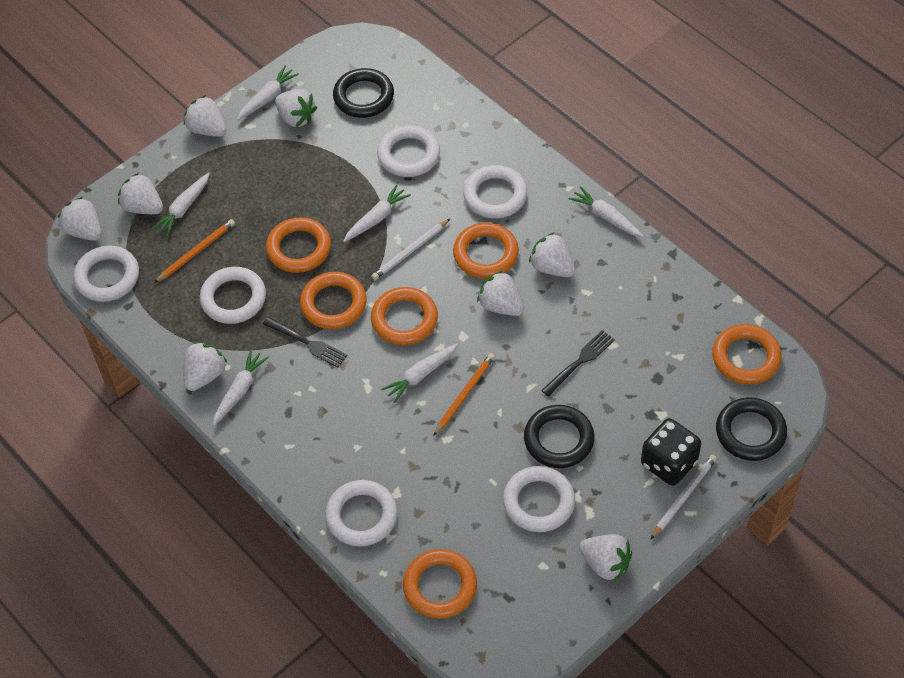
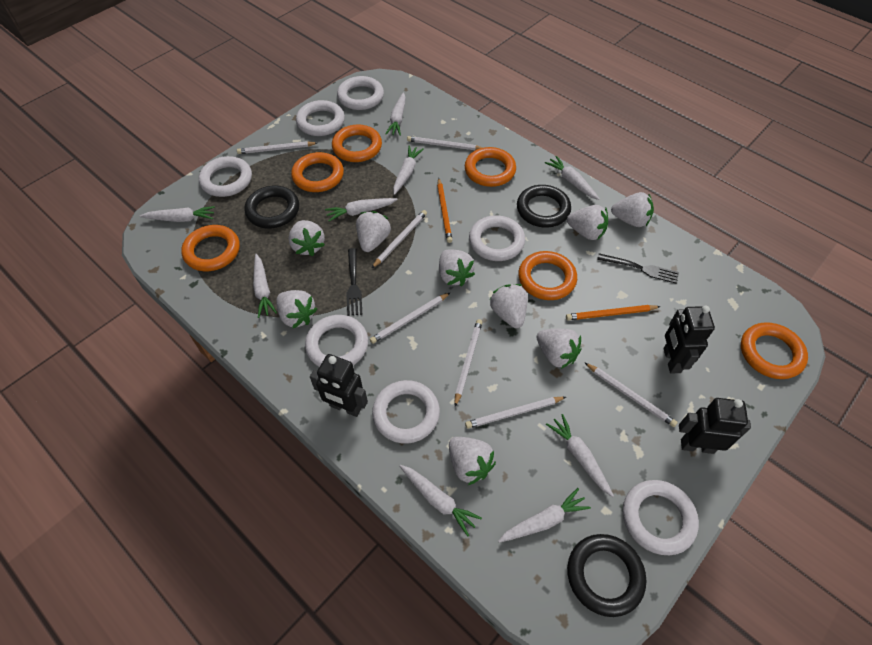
black dice: [641,418,701,486] = 1 -> none = 0
black robot: none = 0 -> [310,354,368,417] [663,306,715,373] [679,398,751,454] = 3
white carrot: [152,172,210,236] [213,350,269,425] [237,66,299,120] [343,185,411,242] [381,343,458,403] [569,186,644,237] = 6 -> [140,206,215,222] [253,254,277,318] [325,198,398,221] [386,92,406,136] [393,145,424,195] [400,465,482,537] [498,488,591,543] [545,156,600,200] [546,414,614,497] = 9
white pencil: [371,219,450,280] [650,455,717,540] = 2 -> [237,141,317,154] [370,292,451,344] [372,210,427,268] [407,136,483,150] [454,319,483,406] [465,397,566,429] [585,363,678,427] = 7
white ring: [73,245,139,302] [200,267,266,324] [325,480,398,547] [377,125,440,177] [463,165,527,219] [503,466,575,532] = 6 -> [198,156,252,197] [296,100,345,136] [305,315,368,367] [337,76,384,110] [372,380,440,444] [469,216,525,261] [623,480,699,555] = 7
white strawberry: [58,197,102,241] [118,173,163,214] [183,342,227,391] [184,95,226,137] [275,89,317,127] [477,271,524,316] [529,232,575,277] [579,534,632,582] = 8 -> [276,290,317,329] [289,220,325,256] [356,211,391,252] [439,249,475,286] [449,437,496,485] [490,284,528,328] [537,329,582,369] [567,205,608,240] [611,192,654,227] = 9

